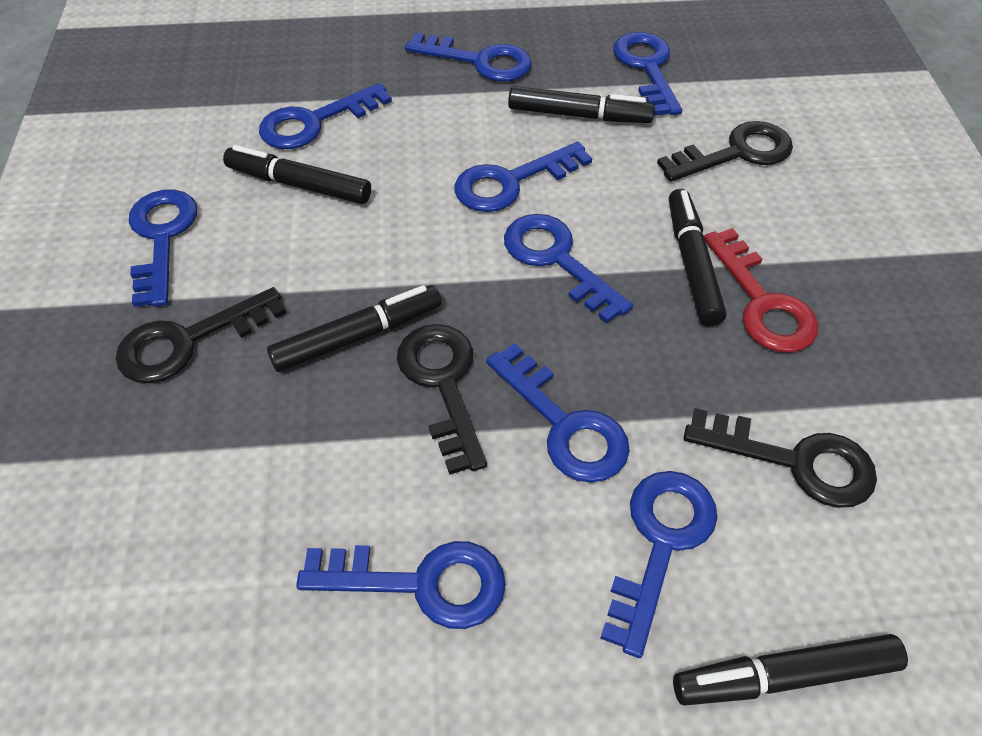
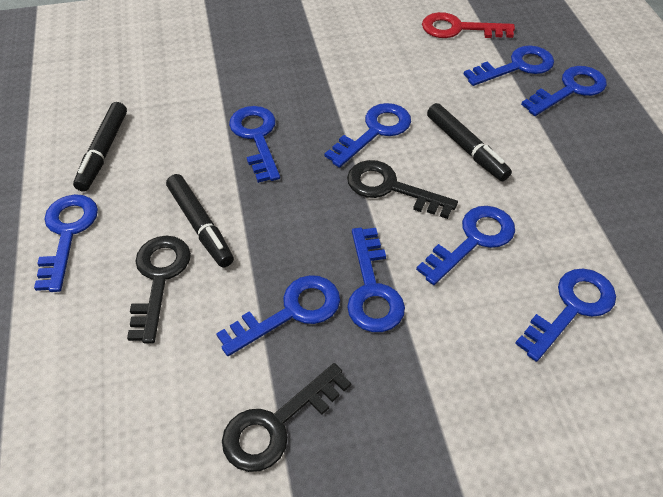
black key: [116,287,286,383] [397,324,487,475] [657,121,793,182] [684,408,877,508] = 4 -> [127,235,191,343] [222,363,351,472] [347,160,458,219] = 3
black marker: [223,145,371,204] [267,285,442,372] [508,86,655,123] [669,189,727,326] [673,634,908,706] = 5 -> [73,102,127,192] [166,174,234,267] [427,103,512,181] = 3

